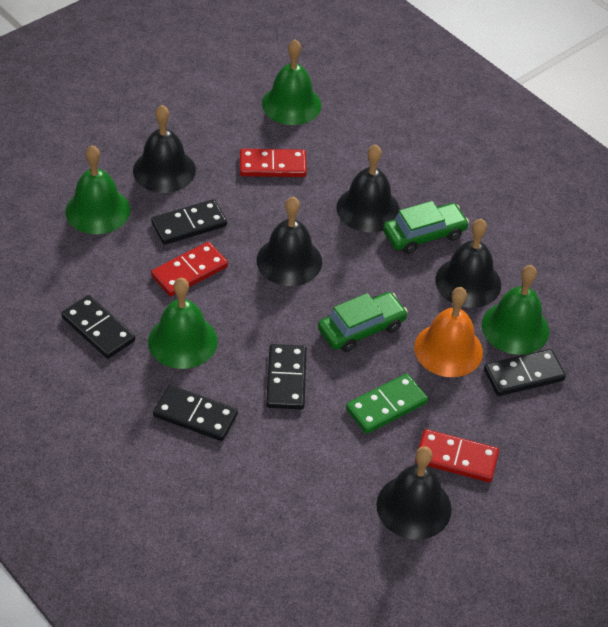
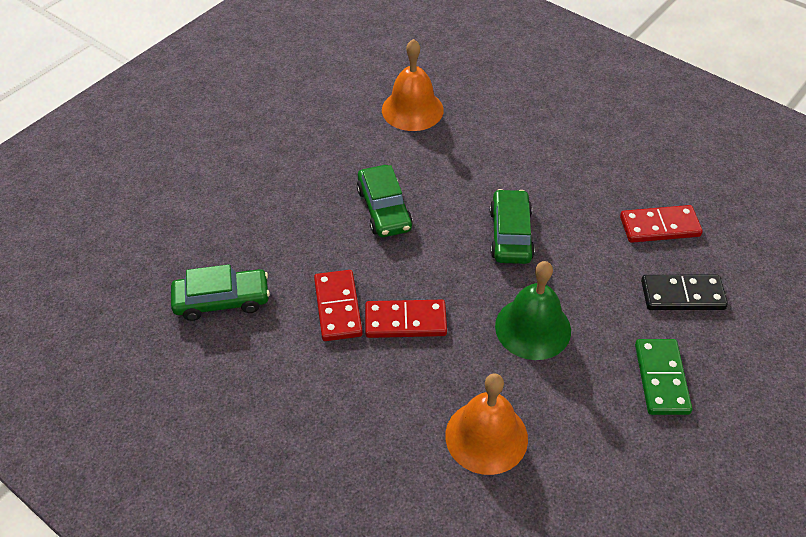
black bell: [133,105,196,193] [257,197,322,286] [336,144,400,232] [376,446,452,540] [435,219,501,308] = 5 -> none = 0
black domino: [61,295,135,359] [151,199,227,245] [153,385,238,441] [266,344,307,409] [484,349,566,396] = 5 -> [641,275,728,310] = 1
green bell: [65,145,130,234] [148,278,218,369] [262,39,321,125] [482,265,549,355] = 4 -> [495,261,571,360] = 1
green car: [318,292,408,352] [383,201,469,254] = 2 -> [171,264,270,321] [357,165,413,237] [490,189,535,264] = 3
orange bell: [414,287,483,377] = 1 -> [382,39,444,131] [445,373,528,475] = 2

